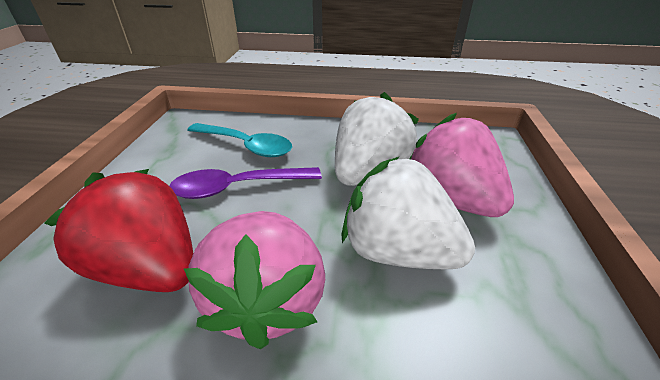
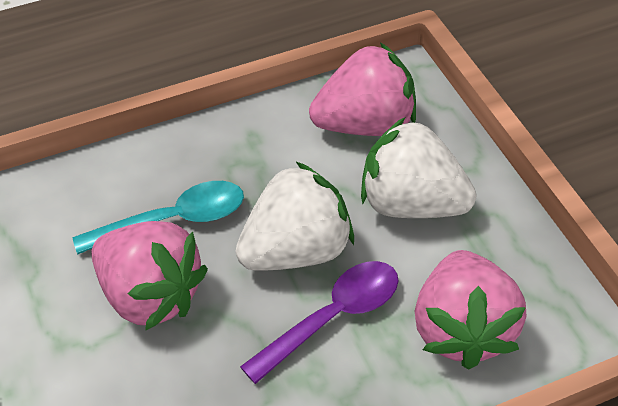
pink strawberry: [184,211,325,349] [409,113,514,217] = 2 -> [91,221,208,331] [309,42,416,136] [415,250,526,370] = 3
red strawberry: [44,169,193,292] = 1 -> none = 0

